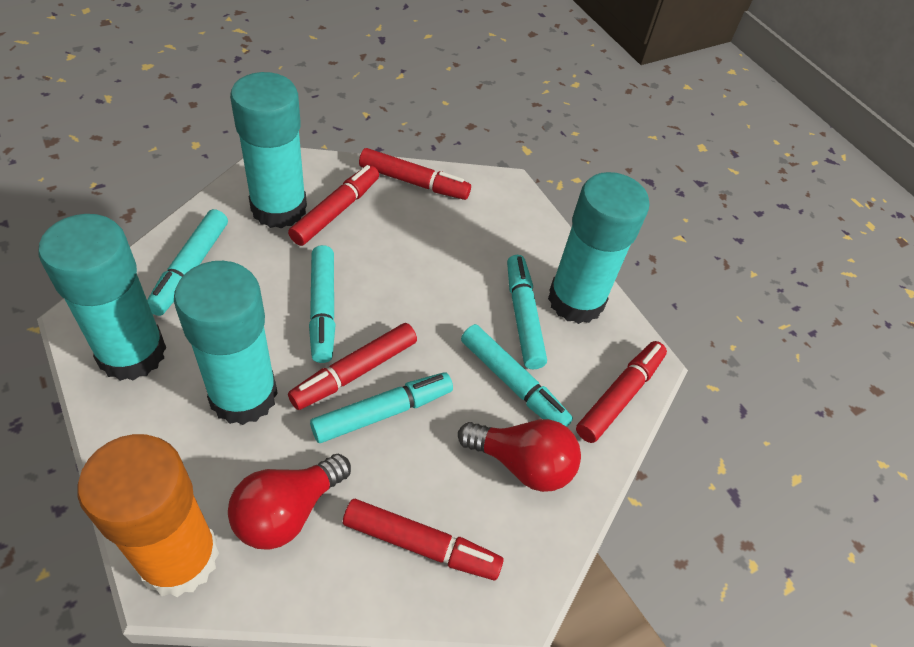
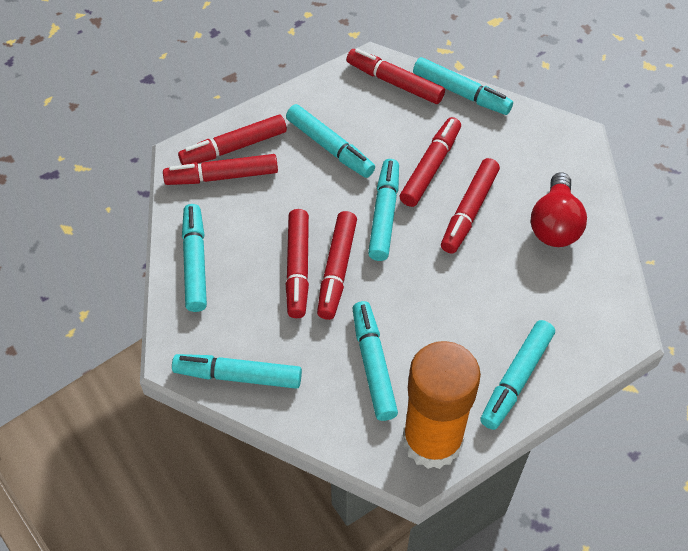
red light bulb: [228,454,351,550] [458,419,581,492] = 2 -> [531,173,587,247] = 1
red marker: [288,165,379,246] [288,323,417,410] [343,499,504,580] [359,148,471,200] [576,341,667,443] = 5 -> [163,154,278,185] [178,115,287,165] [286,209,309,318] [317,211,357,320] [347,48,445,104] [400,117,461,207] [441,158,500,253] = 7
turquoise glue stick: [38,214,166,381] [174,261,278,425] [230,72,307,229] [548,172,650,324] = 4 -> none = 0
turquoise marker: [147,209,228,316] [309,245,336,363] [310,372,453,443] [461,324,573,427] [507,255,547,369] = 5 -> [172,354,302,389] [182,204,207,312] [286,104,375,178] [352,301,398,421] [368,159,399,261] [413,57,513,115] [480,320,555,430] = 7

